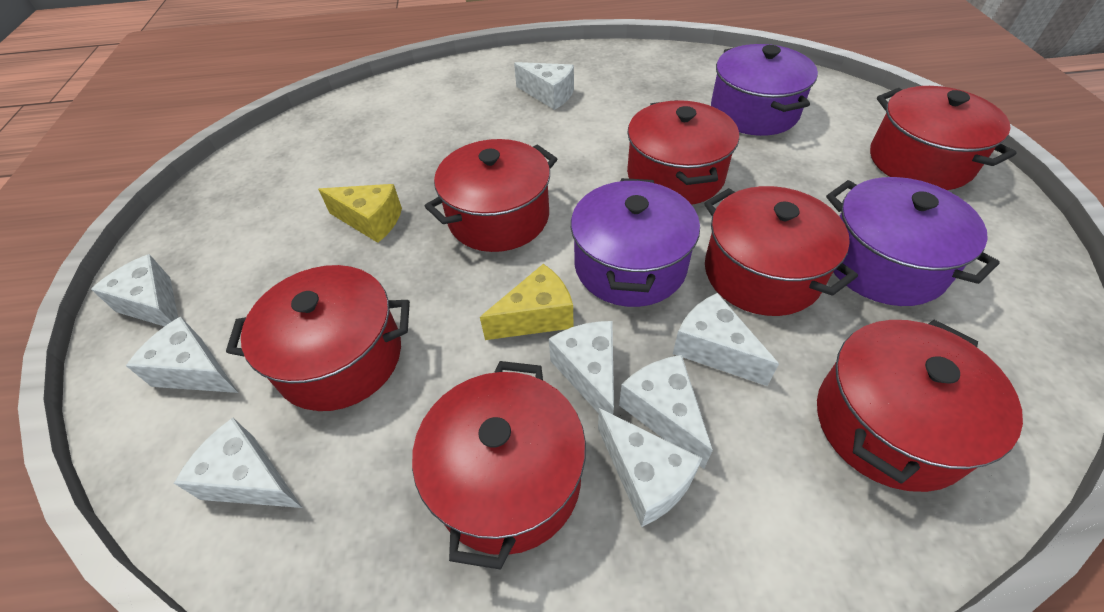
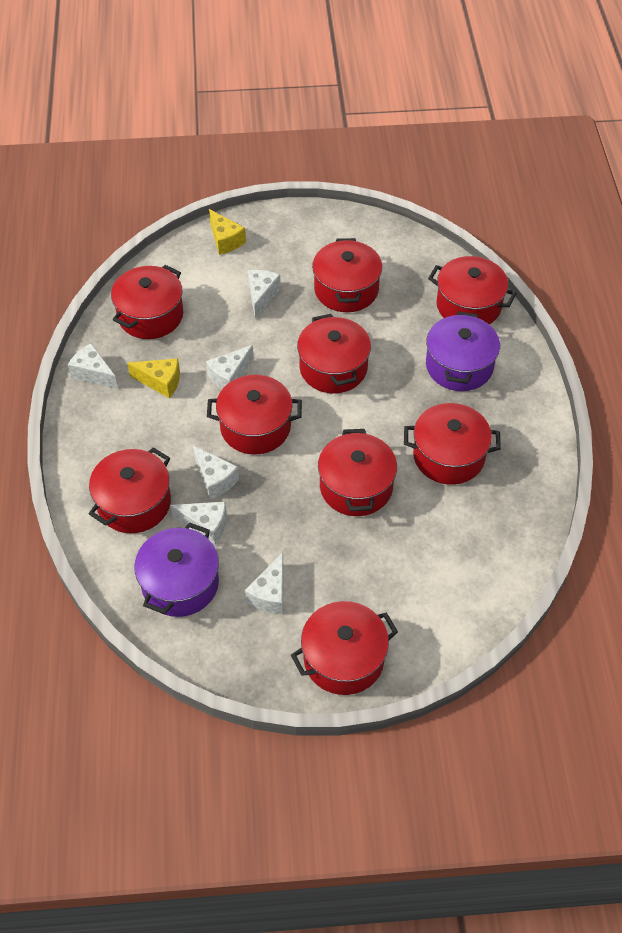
purple pot: [571,178,700,307] [711,44,818,136] [826,177,1000,306] = 3 -> [134,522,219,617] [426,312,500,391] = 2
red pot: [226,265,410,411] [412,361,586,570] [425,139,557,252] [627,100,739,205] [704,186,858,316] [817,320,1023,492] [870,86,1017,190] = 7 -> [89,447,171,533] [111,265,183,339] [207,375,302,455] [291,601,398,695] [297,314,371,393] [312,238,382,312] [318,429,397,516] [404,403,501,485] [428,256,517,324] = 9
white cheese: [91,254,178,327] [126,316,238,393] [174,418,302,508] [514,62,574,110] [549,321,614,414] [598,408,703,527] [619,355,713,469] [673,293,779,386] = 8 -> [68,343,118,389] [170,501,227,545] [193,445,239,499] [206,345,254,389] [245,552,283,614] [248,270,281,319] = 6

